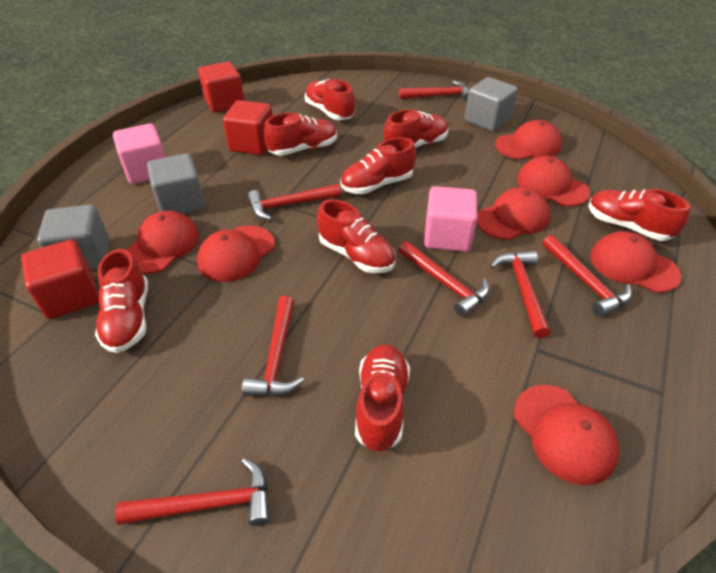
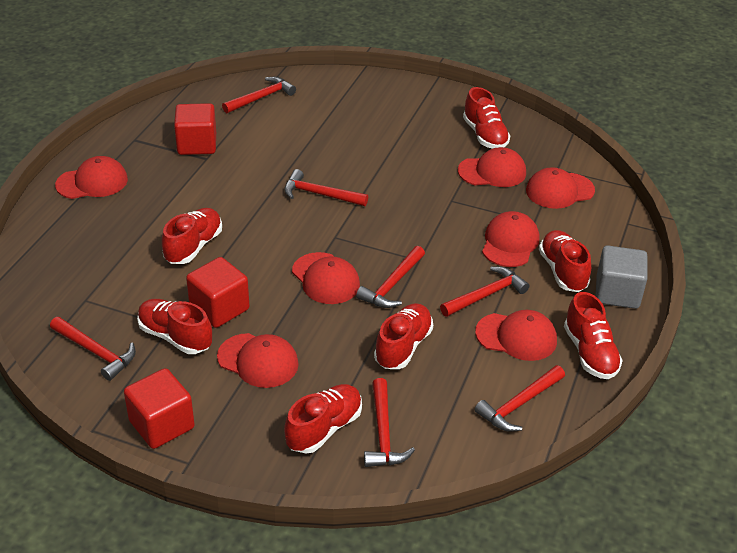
grey cube: [37,204,109,270] [147,153,205,214] [465,77,517,132] = 3 -> [596,245,648,309] = 1
pink cube: [113,124,166,184] [424,186,477,252] = 2 -> none = 0
red shoe: [95,249,148,353] [263,113,337,156] [305,79,355,120] [317,199,395,273] [340,137,416,194] [355,344,410,452] [383,110,449,148] [589,189,690,241] = 8 -> [137,299,212,354] [162,208,222,264] [284,384,362,454] [374,303,433,369] [463,87,510,149] [539,230,591,292] [564,292,623,379] = 7

